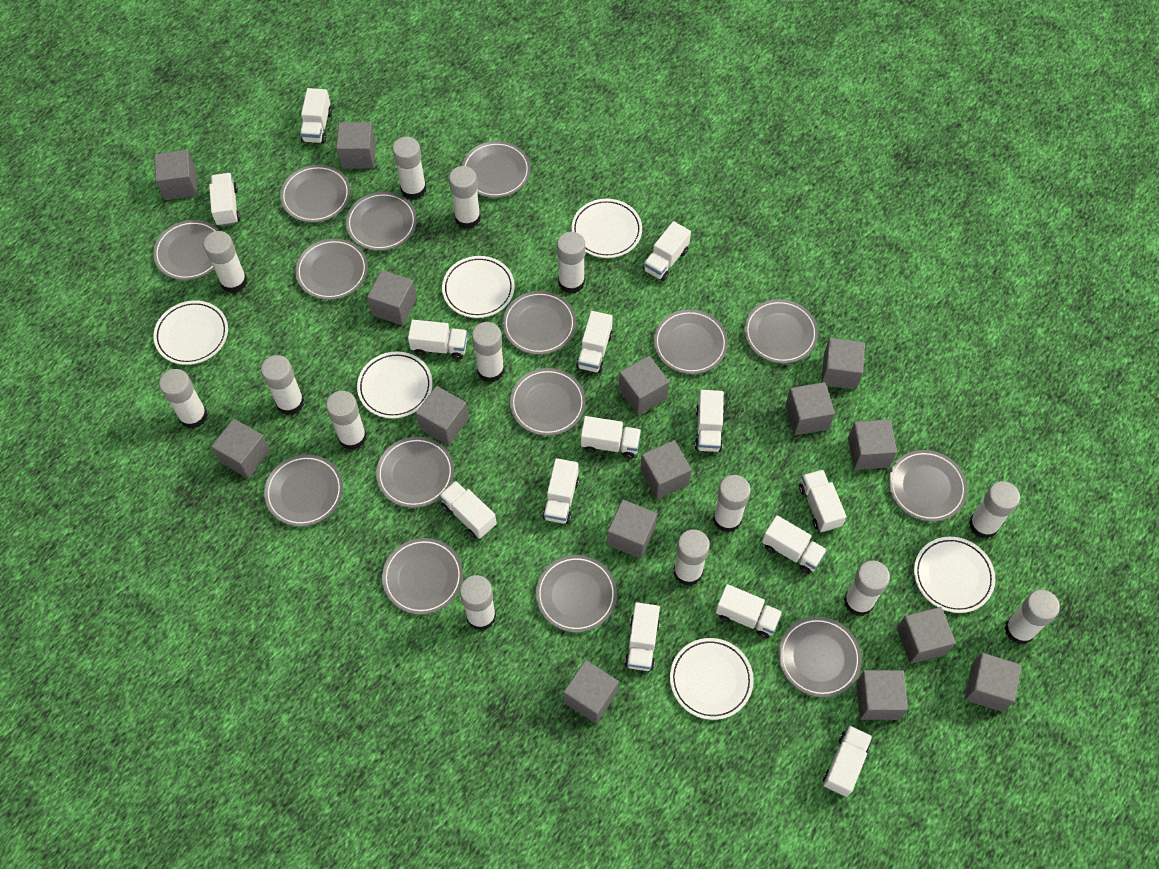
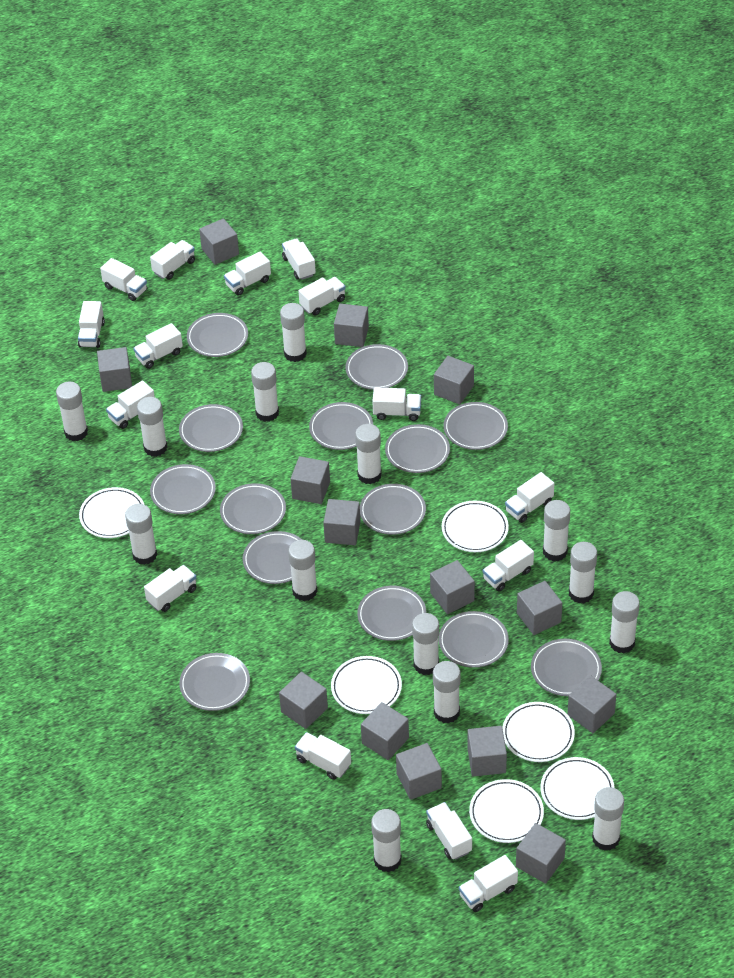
grey cube: [154,150,198,200] [211,419,270,479] [336,122,376,169] [367,270,417,325] [416,386,469,445] [563,660,619,724] [607,500,657,559] [619,356,669,415] [640,440,692,499] [785,382,835,436] [821,338,865,390] [848,419,897,470] [856,670,908,720] [897,607,956,664] [965,653,1022,712] = 15 -> [97,347,132,392] [199,218,239,265] [279,672,328,729] [290,456,330,504] [323,499,360,545] [334,304,369,347] [361,702,409,760] [396,743,442,800] [430,560,475,614] [434,356,474,404] [467,726,507,777] [516,823,566,884] [517,581,562,635] [567,676,616,733] = 14
grey plate: [153,220,220,280] [264,454,343,527] [280,165,350,223] [295,238,368,300] [346,192,417,251] [376,437,454,508] [382,538,463,615] [462,141,531,198] [502,291,576,355] [510,368,586,436] [536,555,617,632] [654,309,728,374] [744,299,818,364] [778,617,862,698] [888,450,967,522] = 15 -> [150,464,216,514] [179,404,243,452] [179,653,250,711] [187,313,248,357] [220,483,286,534] [243,531,302,584] [309,402,373,450] [346,344,408,390] [357,586,426,641] [360,484,426,535] [385,424,450,473] [439,611,509,668] [444,402,508,450] [531,639,602,696] = 14
white truck: [209,173,240,226] [300,88,332,144] [408,320,467,360] [439,481,497,539] [542,458,579,524] [576,311,613,373] [581,416,641,459] [625,602,660,671] [643,221,691,281] [694,390,724,452] [716,584,782,639] [762,515,827,574] [799,470,846,532] [823,726,872,797] = 14 -> [78,301,105,348] [100,258,147,301] [106,380,155,429] [133,323,183,369] [144,565,197,612] [150,240,195,280] [224,252,271,296] [282,238,316,280] [295,732,351,780] [299,277,346,315] [372,387,421,421] [426,802,472,860] [459,855,518,912] [483,540,534,591] [505,472,554,523] = 15

